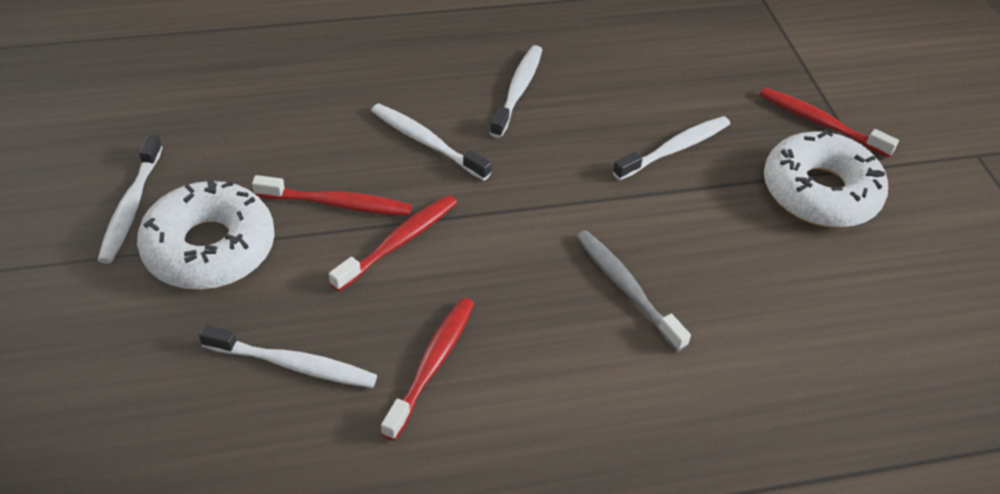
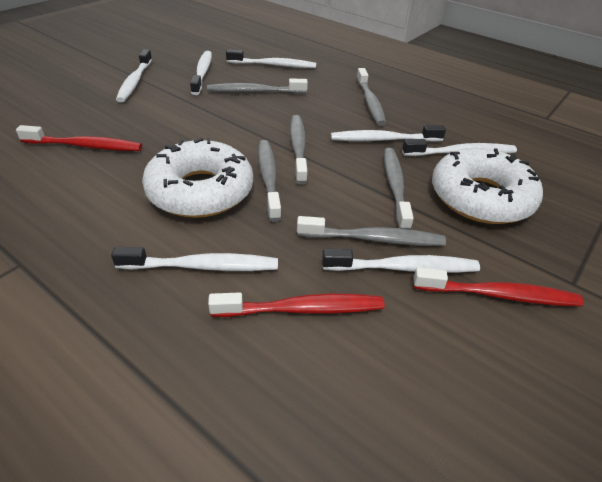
grey toothbrush: [576,230,691,352] = 1 -> [207,79,308,93] [258,140,281,222] [290,115,308,184] [297,216,446,246] [356,68,386,125] [384,148,414,230] = 6
red toothbrush: [252,175,412,216] [329,195,457,292] [381,297,474,441] [760,88,899,158] = 4 -> [16,125,142,151] [208,292,385,317] [413,267,583,306] = 3
white toothbrush: [98,134,163,264] [199,325,377,388] [371,104,492,181] [490,45,542,138] [613,116,730,180] = 5 -> [111,247,278,271] [116,49,152,102] [190,51,212,95] [226,49,316,68] [322,249,480,273] [331,125,446,142] [402,139,517,156] = 7

